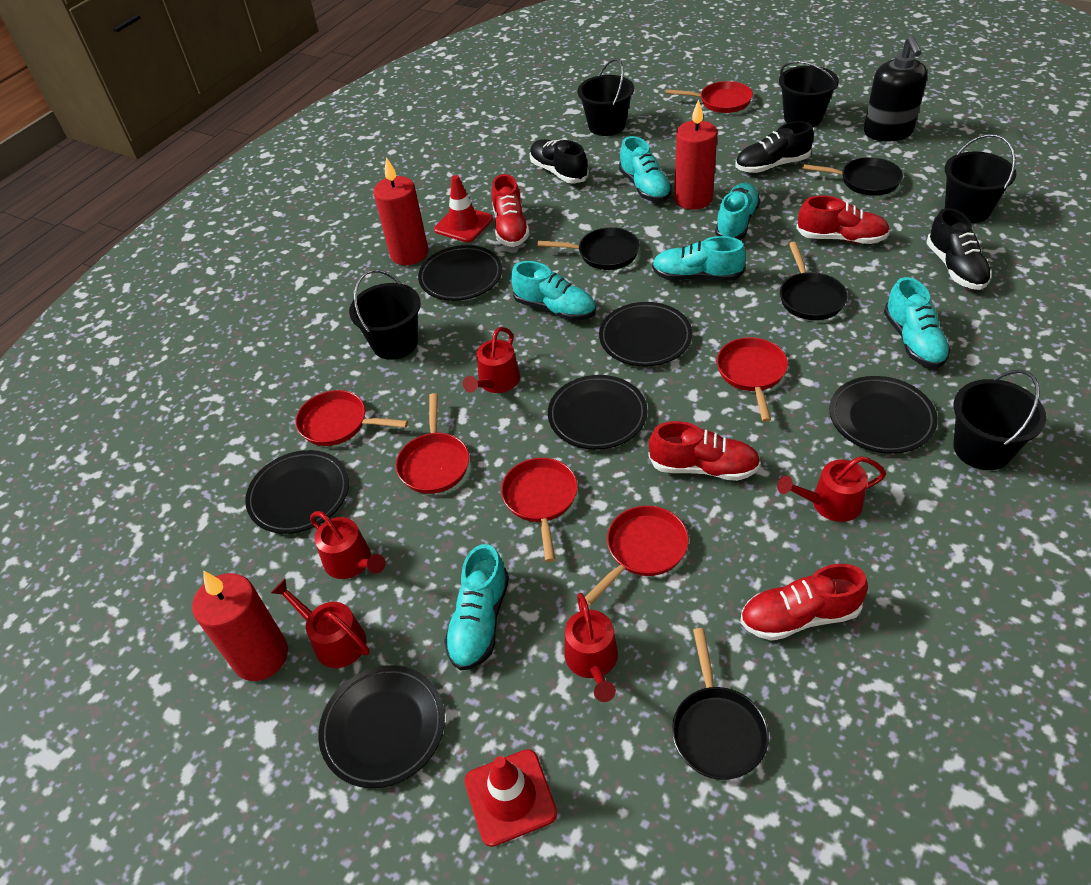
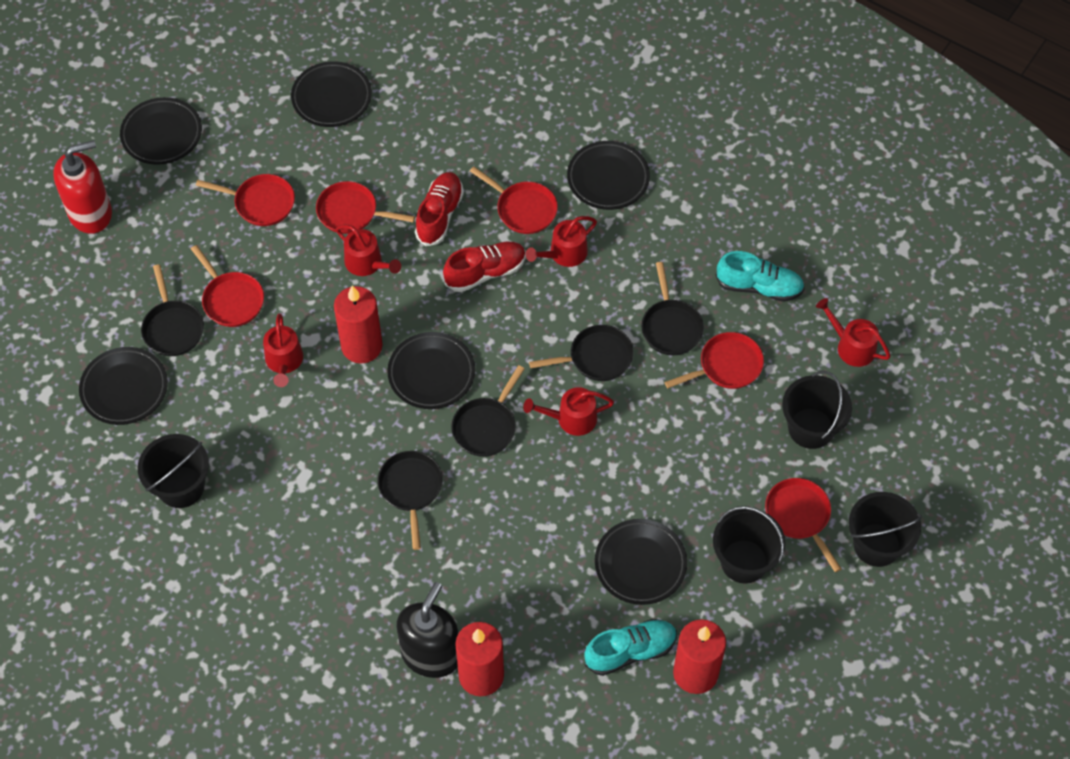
black bucket: [349,270,421,360] [577,58,634,136] [779,61,839,127] [945,134,1016,223] [953,370,1046,470] = 5 -> [138,434,209,508] [713,506,785,584] [782,371,852,449] [849,492,922,567] = 4
black pan: [537,227,640,270] [672,628,769,780] [780,242,848,320] [802,157,903,196] = 4 -> [141,264,204,356] [378,451,443,550] [451,365,525,457] [529,325,634,381] [641,262,704,355] = 5
black shoe: [530,139,589,184] [735,121,814,173] [926,208,992,290] = 3 -> none = 0
red shoe: [492,174,530,247] [648,421,761,481] [740,564,868,641] [796,196,890,244] = 4 -> [415,172,464,246] [443,242,526,292] = 2
red soap dispenser: none = 0 -> [53,140,112,234] = 1
red traffic cone: [434,175,493,242] [465,749,557,847] = 2 -> none = 0
turquoise shoe: [444,544,509,671] [511,261,596,321] [619,136,672,202] [652,236,746,281] [715,183,760,240] [884,277,951,368] = 6 -> [584,619,677,676] [716,251,805,302] = 2

